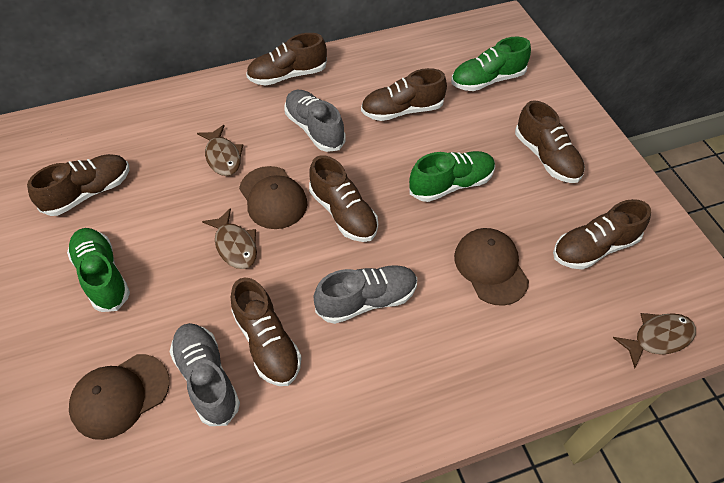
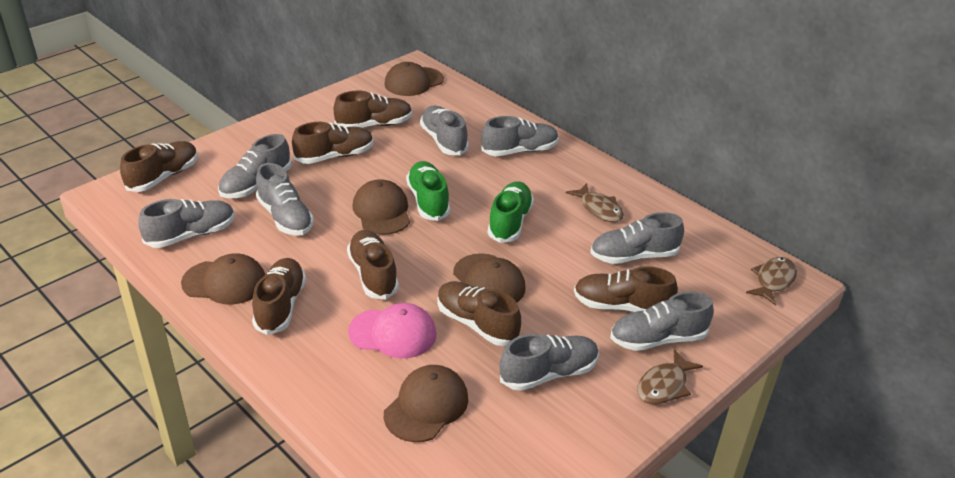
brown cap: [69,354,170,440] [239,166,307,229] [454,228,529,306] = 3 -> [181,253,265,304] [353,179,410,235] [384,62,444,96] [384,365,468,442] [453,253,525,302] = 5
green shoe: [67,228,130,312] [409,151,495,202] [451,37,531,91] = 3 -> [406,161,450,221] [488,181,534,243] = 2
grey shoe: [169,323,240,426] [285,90,346,152] [314,265,417,324] = 3 -> [138,199,235,248] [218,134,292,198] [256,163,314,236] [420,106,469,155] [481,116,559,156] [500,334,599,391] [590,212,684,264] [610,291,714,351] = 8
pink cap: none = 0 -> [348,303,436,358] = 1

